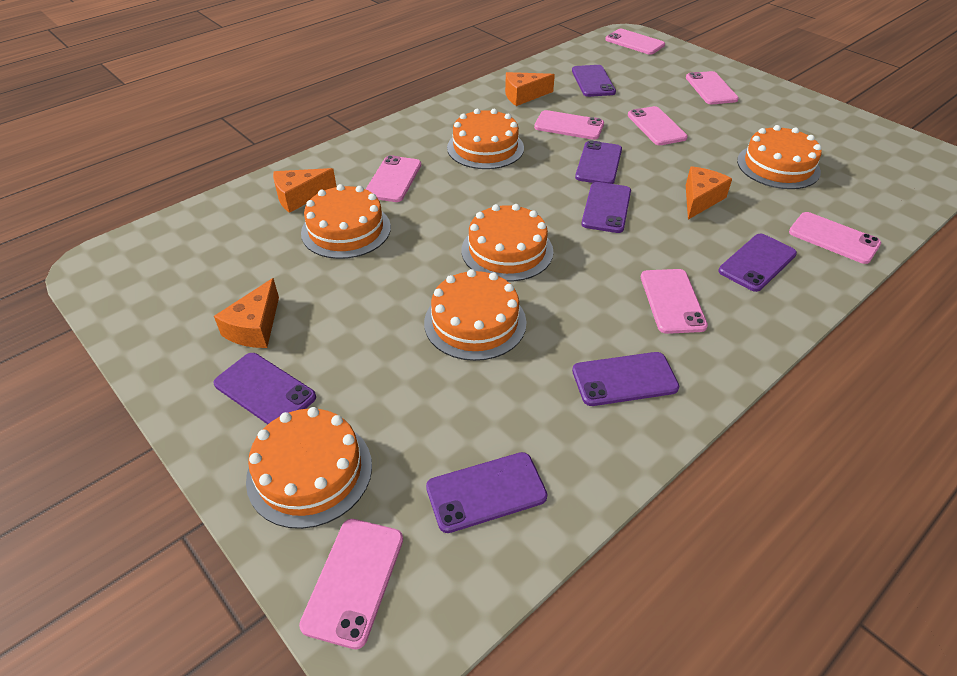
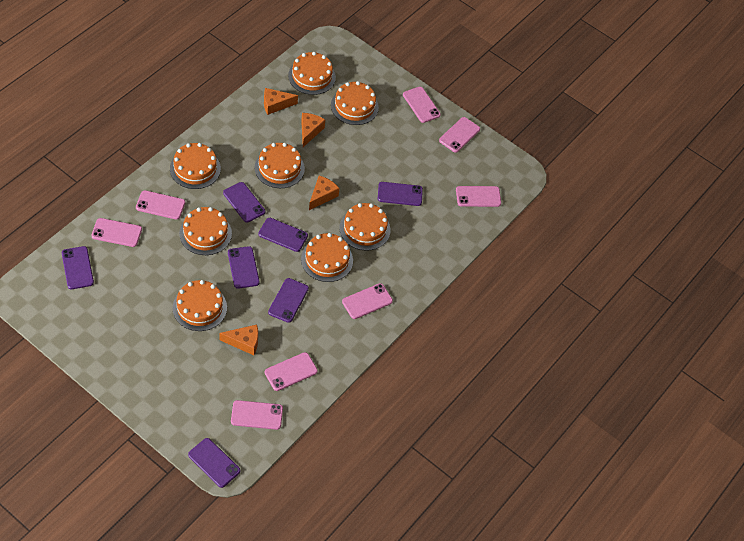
orange cake: [246,407,372,529] [301,184,391,259] [424,269,526,361] [447,109,524,169] [462,204,553,281] [737,125,822,189] = 6 -> [170,143,221,189] [173,280,227,331] [179,207,232,255] [254,143,305,188] [288,52,336,95] [301,233,353,282] [331,81,379,125] [339,203,390,251] = 8

